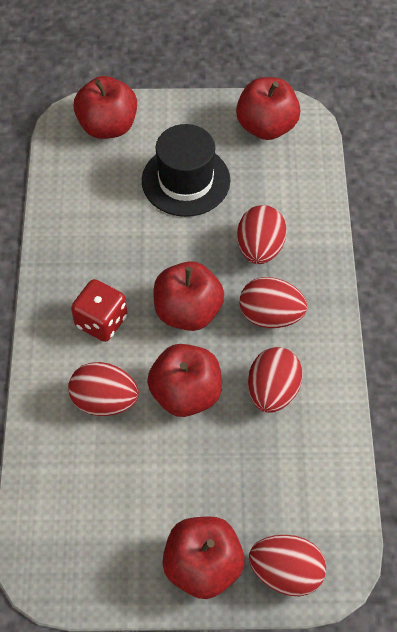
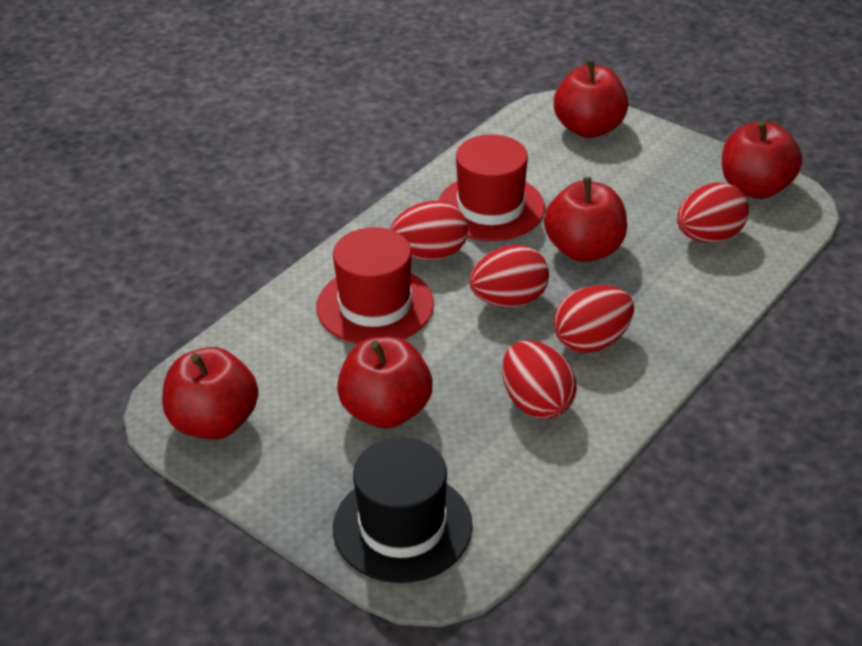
red dice: [71,279,127,342] = 1 -> none = 0
red hat: none = 0 -> [317,227,434,344] [438,135,545,241] = 2

